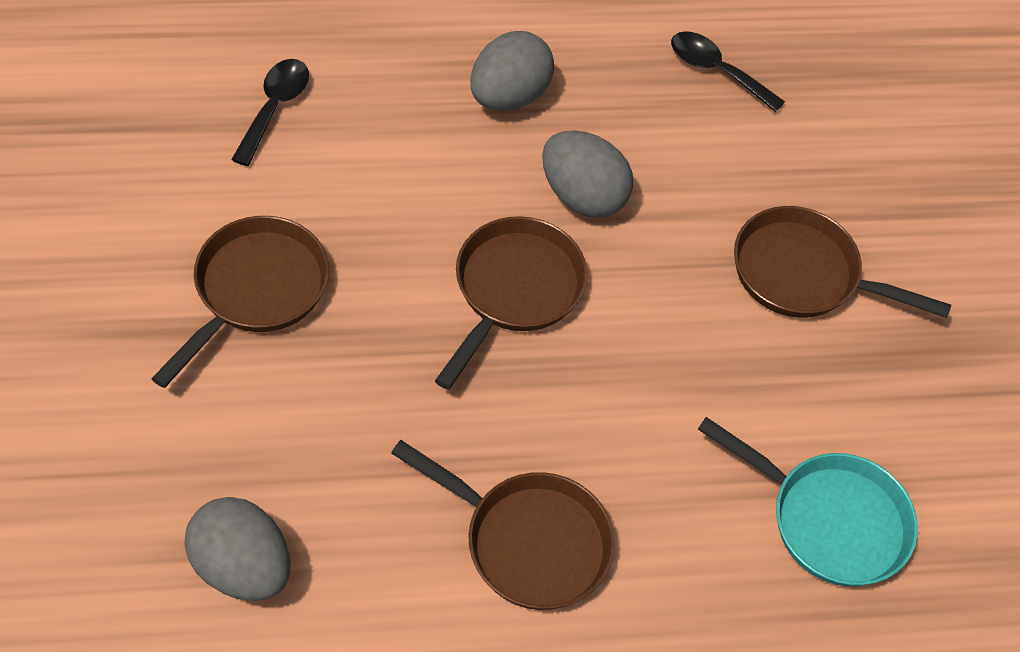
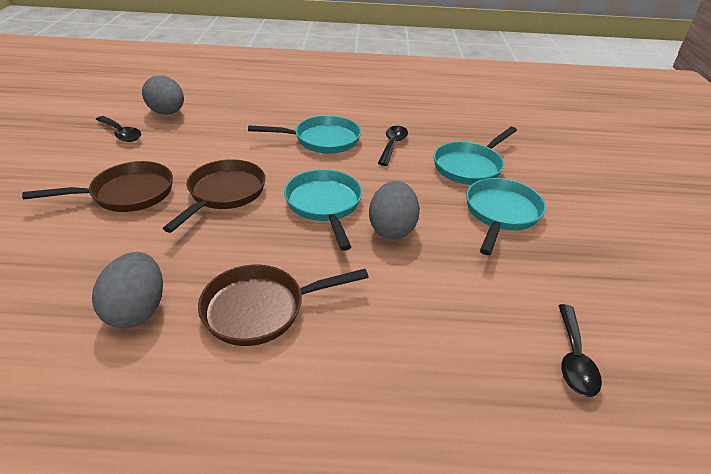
black spoon: [231,59,309,166] [671,31,785,112] = 2 -> [96,116,141,142] [378,126,408,166] [558,304,602,397] = 3
brown pan: [151,216,329,388] [391,440,615,610] [435,216,587,390] [734,206,951,318] = 4 -> [22,161,173,212] [163,159,266,233] [198,264,369,346] = 3
turquoise pan: [698,417,918,586] = 1 -> [248,115,361,154] [284,169,362,251] [434,127,517,185] [466,178,546,255] = 4

